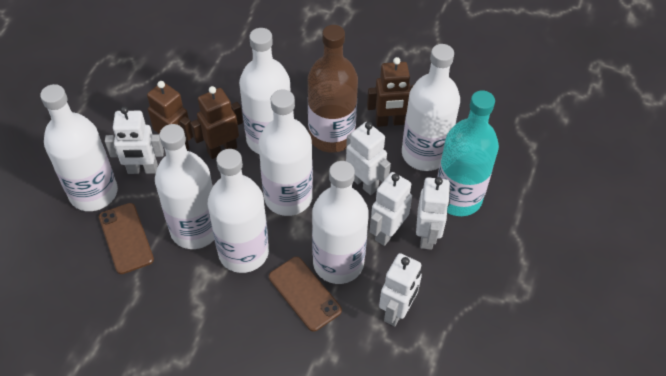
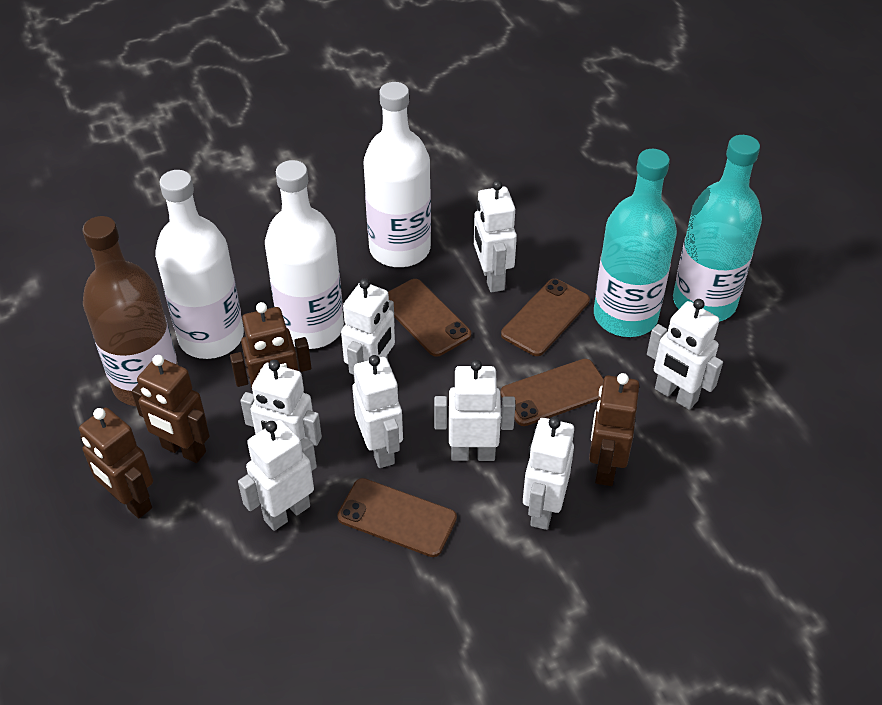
brown phone: [99,203,154,274] [269,257,342,332] = 2 -> [337,478,457,557] [388,279,471,357] [500,359,604,426] [501,279,590,356] = 4
brown robot: [147,81,193,150] [190,86,243,159] [367,57,414,127] = 3 -> [79,408,153,518] [132,355,210,463] [230,302,312,388] [589,373,639,486] = 4
turquoise bottle: [437,90,499,216] = 1 -> [594,149,677,337] [673,135,762,322] = 2
white bottle: [40,84,118,211] [155,124,214,249] [208,149,269,273] [239,28,291,154] [258,89,313,216] [312,161,369,284] [402,44,460,171] = 7 -> [155,170,244,359] [265,160,344,349] [364,82,431,267] = 3
white robot: [105,106,164,174] [346,122,391,195] [370,172,412,246] [379,253,422,326] [416,177,451,250] = 5 -> [238,420,317,531] [240,360,322,446] [341,278,395,383] [352,355,403,468] [434,360,515,461] [474,180,517,292] [523,417,574,530] [647,299,723,410] = 8

